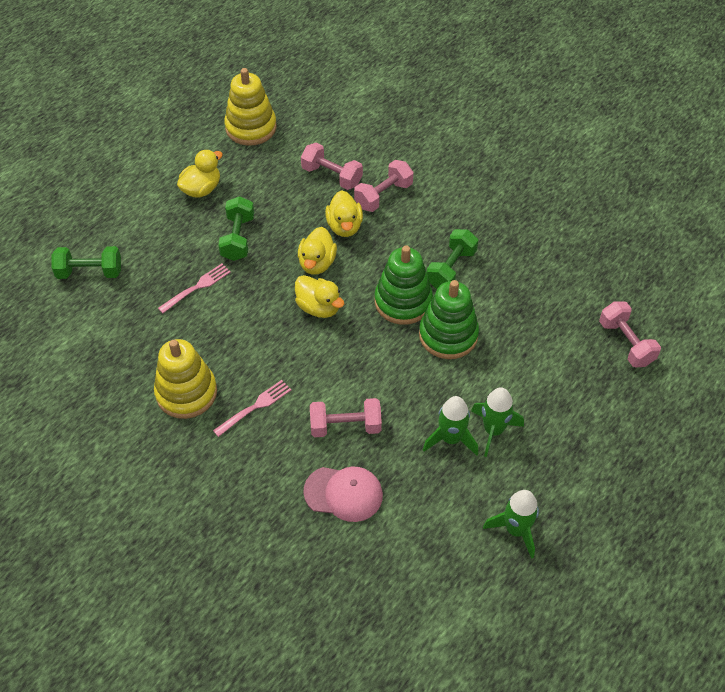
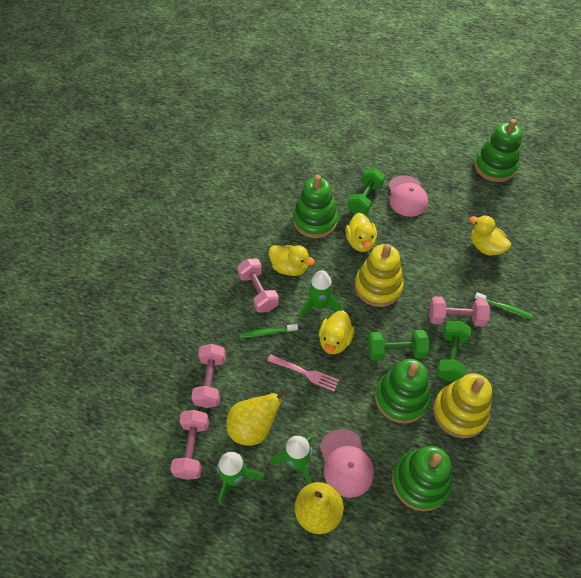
green stacking toy: [375,246,433,325] [419,280,479,359] = 2 -> [293,175,338,238] [375,359,430,423] [392,446,452,511] [474,119,522,182] = 4
green toothbrush: none = 0 -> [239,324,298,338] [474,292,532,319] = 2
pink cap: [303,467,383,522] = 1 -> [320,429,374,498] [388,175,428,217] = 2
pink fork: [158,263,231,313] [213,380,291,437] = 2 -> [267,354,339,391] = 1
yellow pear: none = 0 -> [226,387,291,446] [295,482,344,534] = 2

